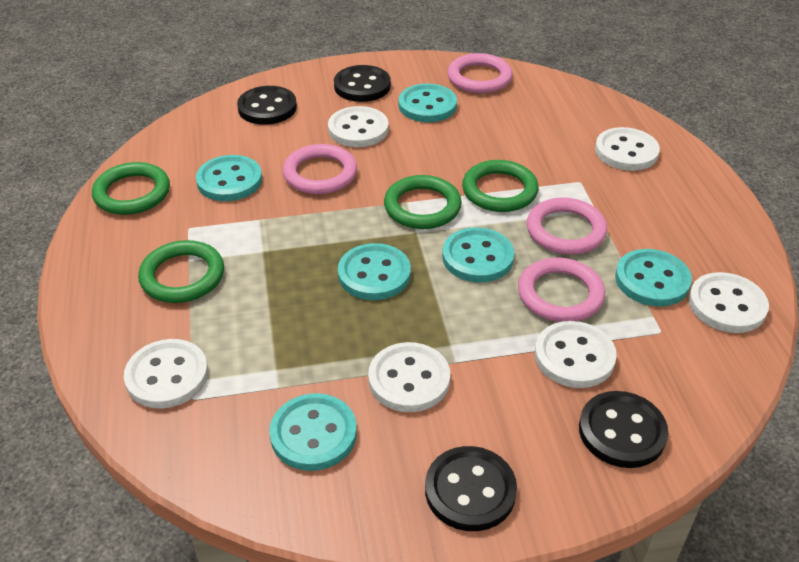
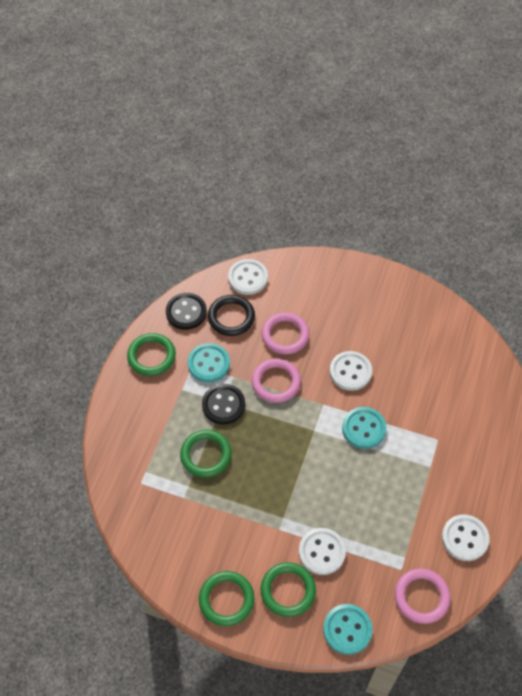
black button: [237,86,297,125] [334,65,391,102] [425,446,517,531] [579,391,668,468] = 4 -> [166,293,207,330] [202,384,245,425] = 2
black ring: none = 0 -> [208,295,255,336] = 1
pink ring: [283,144,357,194] [448,53,513,93] [518,258,605,322] [527,197,607,255] = 4 -> [252,359,301,403] [262,312,309,355] [395,568,451,624] = 3
turquoise button: [196,155,262,201] [269,393,357,471] [338,243,411,300] [399,84,457,122] [442,227,514,282] [615,249,692,307] = 6 -> [188,343,230,382] [323,604,373,655] [342,407,386,449] = 3
white button: [124,339,208,409] [328,106,389,147] [368,342,450,412] [535,321,617,388] [595,127,660,171] [688,272,769,333] = 6 -> [228,259,268,295] [299,528,346,575] [330,351,372,391] [442,515,490,561] = 4

